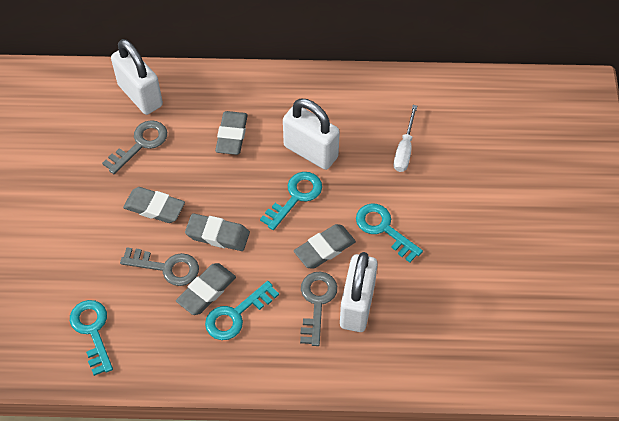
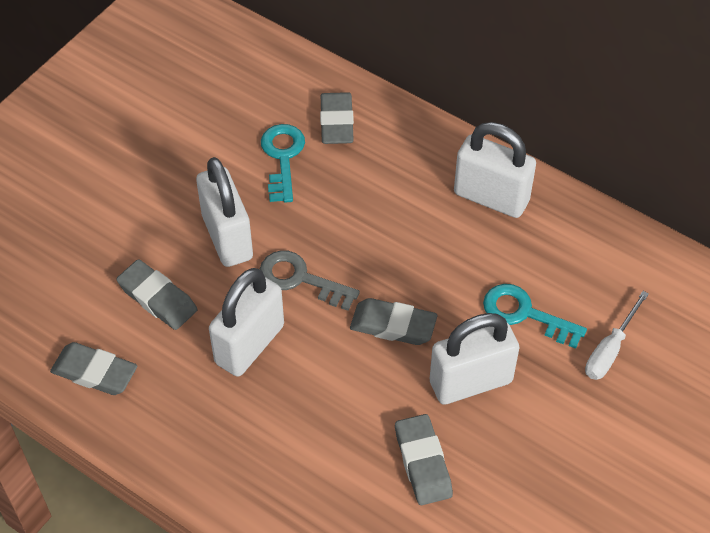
grey key: [102,120,167,174] [120,247,199,286] [300,272,337,346] = 3 -> [260,250,360,311] = 1
turquoise key: [70,300,113,376] [205,281,279,340] [260,172,322,230] [356,204,423,263] = 4 -> [261,124,305,203] [483,284,587,349] = 2
white padlock: [111,39,163,115] [283,99,340,170] [340,252,378,332] = 3 -> [196,157,253,267] [209,268,284,377] [430,313,519,405] [454,122,536,218] = 4

